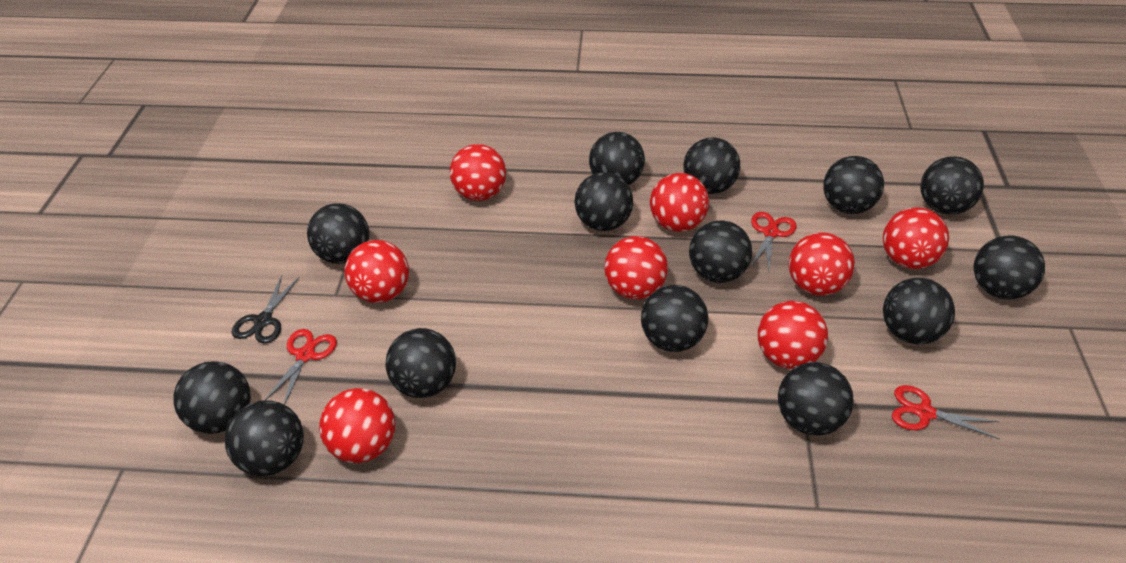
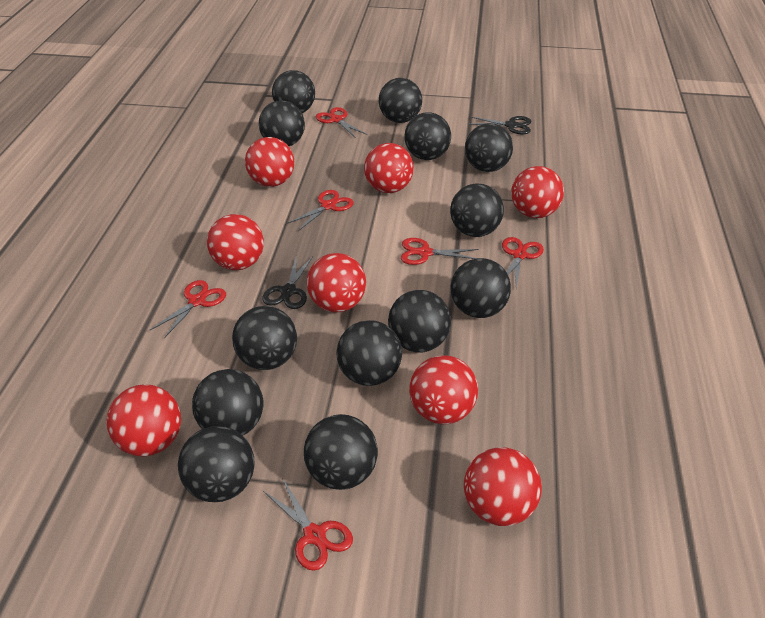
black ball: [173,361,251,434] [225,401,304,476] [307,203,369,264] [385,328,456,398] [574,172,633,231] [589,132,645,185] [641,285,708,352] [683,137,740,194] [689,220,752,283] [778,362,854,436] [823,156,884,214] [883,278,955,344] [920,156,984,215] [973,235,1045,300] = 14 -> [178,426,254,502] [192,369,264,436] [232,306,297,370] [259,100,305,146] [272,70,315,113] [304,414,378,490] [336,320,402,386] [379,78,422,123] [388,290,451,352] [404,112,451,160] [450,183,504,237] [451,258,511,318] [465,123,513,172] = 13
black scissors: [232,275,299,344] = 1 -> [262,255,313,309] [468,116,531,135] = 2
red scissors: [264,329,337,405] [750,212,797,271] [892,385,1000,440] = 3 -> [150,280,226,338] [263,478,353,571] [287,190,354,231] [316,107,367,138] [401,238,478,265] [502,237,544,288] = 6

